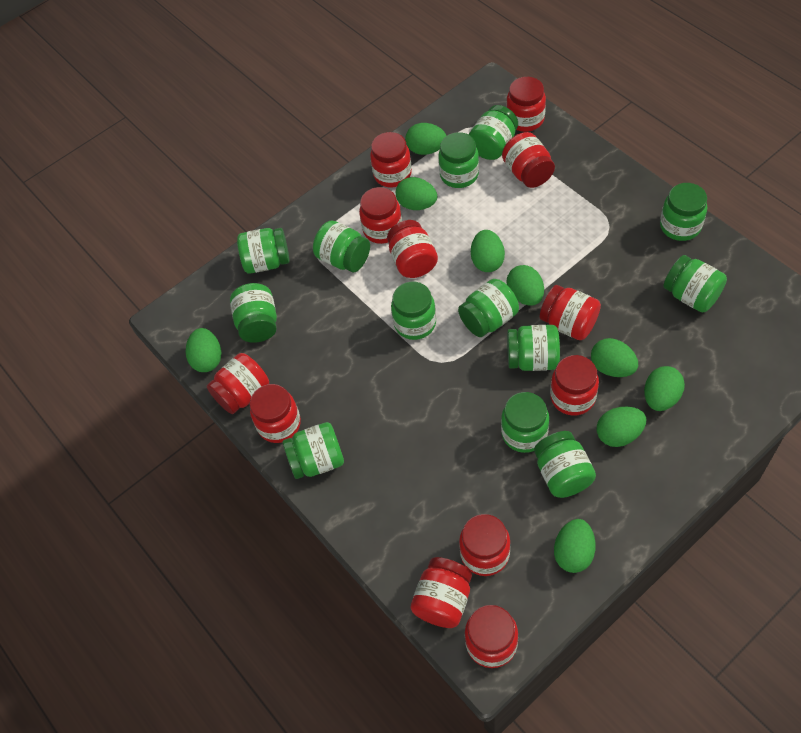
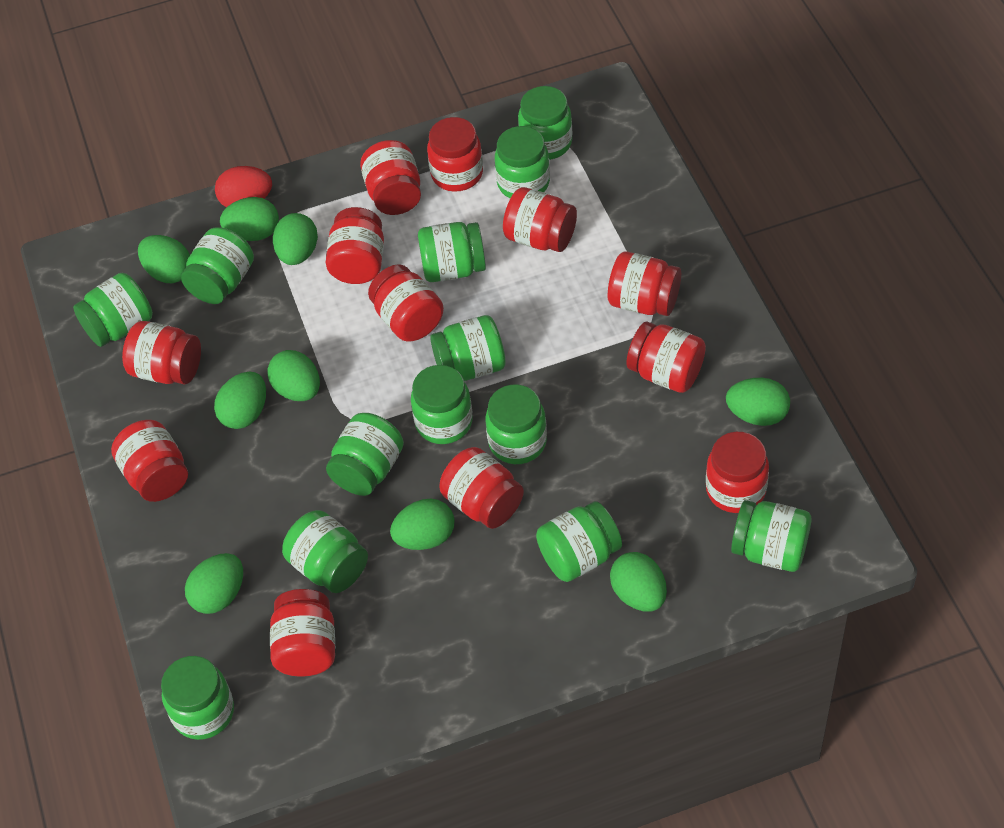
red egg: none = 0 -> [215,166,272,207] = 1

